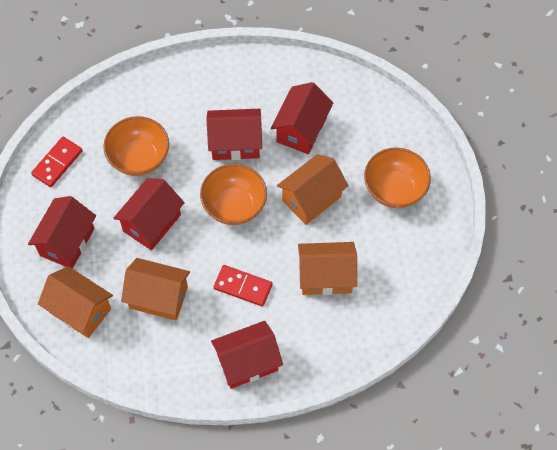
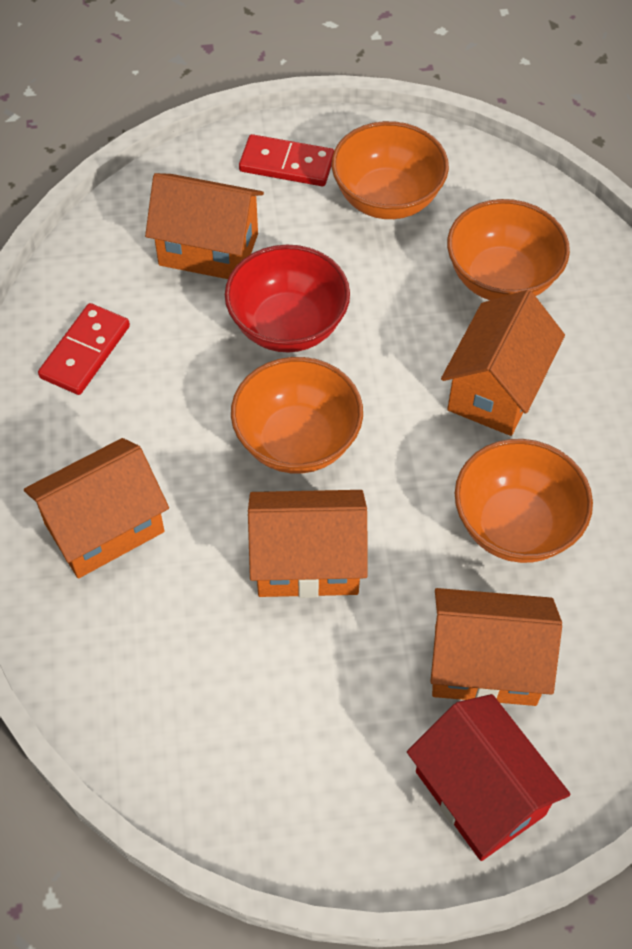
orange bowl: [103,116,169,176] [200,164,267,225] [364,147,431,208] = 3 -> [231,357,363,474] [332,121,449,219] [447,199,570,300] [455,439,593,563] = 4
orange house: [38,266,113,338] [121,258,190,321] [277,154,349,225] [298,242,357,295] = 4 -> [24,438,169,578] [145,173,264,279] [248,490,368,598] [430,588,562,706] [441,290,565,436] = 5
red bowl: none = 0 -> [225,245,350,352] = 1
red house: [28,196,96,269] [113,178,185,250] [206,109,262,160] [211,321,283,389] [271,82,333,154] = 5 -> [407,694,571,861] = 1

